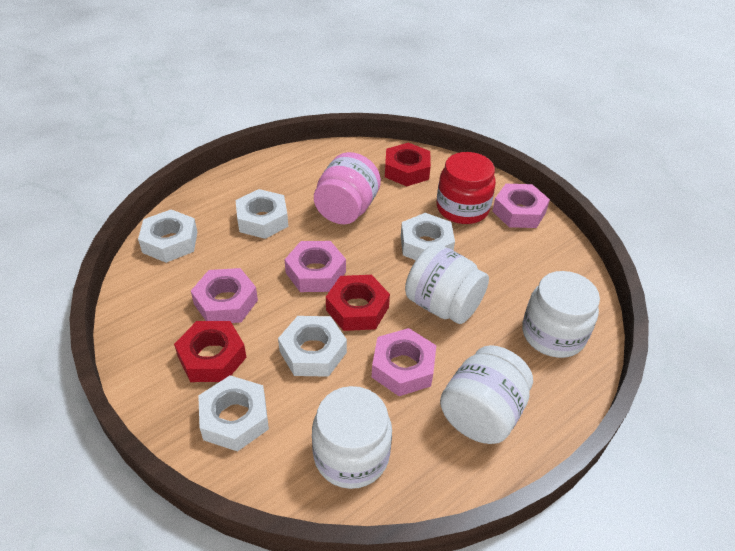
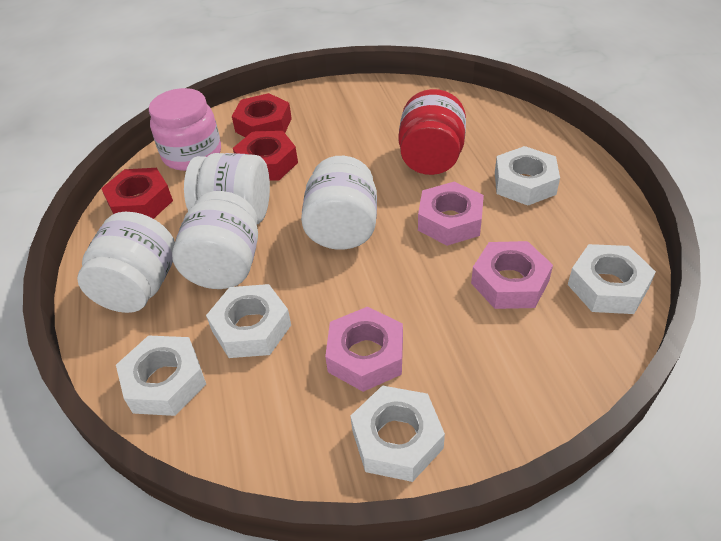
pink nut: [191,268,258,323] [284,241,346,292] [372,328,436,396] [492,184,550,228] = 4 -> [325,306,403,392] [418,182,484,246] [471,241,553,309] = 3

